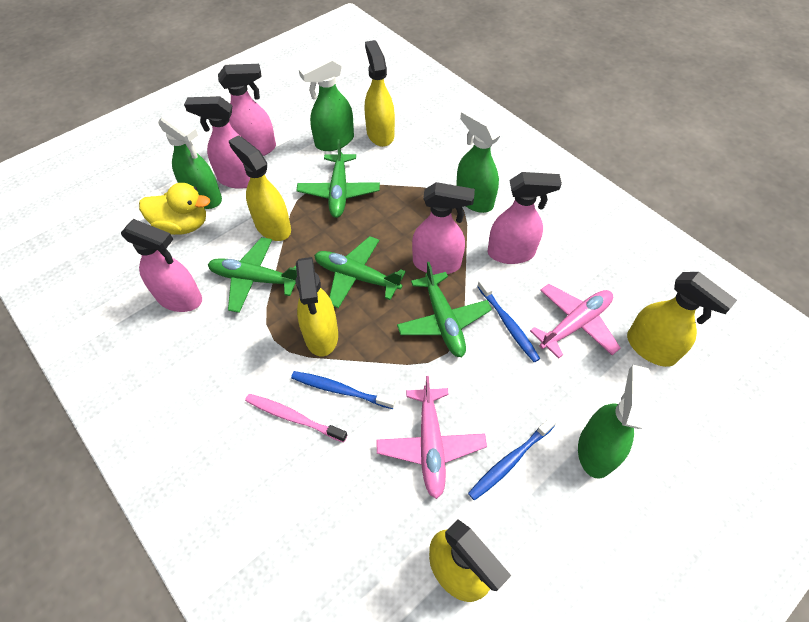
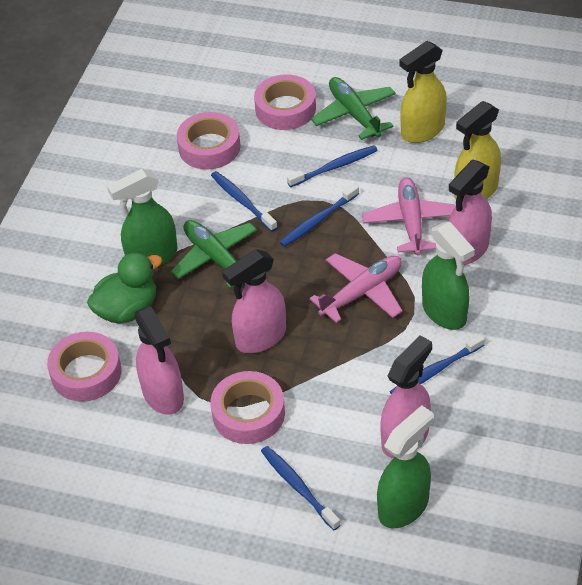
blue toothbrush: [291,371,395,409] [468,417,557,501] [477,279,540,362] = 3 -> [211,171,277,232] [261,446,340,530] [280,184,359,247] [287,145,378,187] [390,334,485,394] = 5
green duck: none = 0 -> [87,252,162,324] = 1
green plane: [208,237,297,313] [296,139,380,218] [314,236,406,308] [397,262,492,357] = 4 -> [171,220,257,289] [311,77,396,140] = 2
green spray bottle: [158,111,222,209] [299,55,354,151] [456,107,501,213] [578,365,651,479] = 4 -> [107,169,177,266] [377,405,434,528] [422,222,475,330] = 3
pink spray bottle: [121,219,202,312] [184,96,250,189] [218,64,276,156] [412,182,475,275] [488,172,562,264] = 5 -> [134,306,184,415] [222,249,286,353] [380,335,432,458] [448,160,492,265] = 4
pink tape: none = 0 -> [47,332,121,402] [177,112,241,170] [211,371,285,444] [254,74,316,130] = 4
pink toothbrush: [245,394,347,443] = 1 -> none = 0
yellow duck: [139,183,210,235] = 1 -> none = 0
yellow spray bottle: [229,135,291,241] [296,257,338,356] [365,40,395,147] [429,519,511,602] [627,272,737,367] = 5 -> [400,41,447,143] [454,101,501,199] = 2

